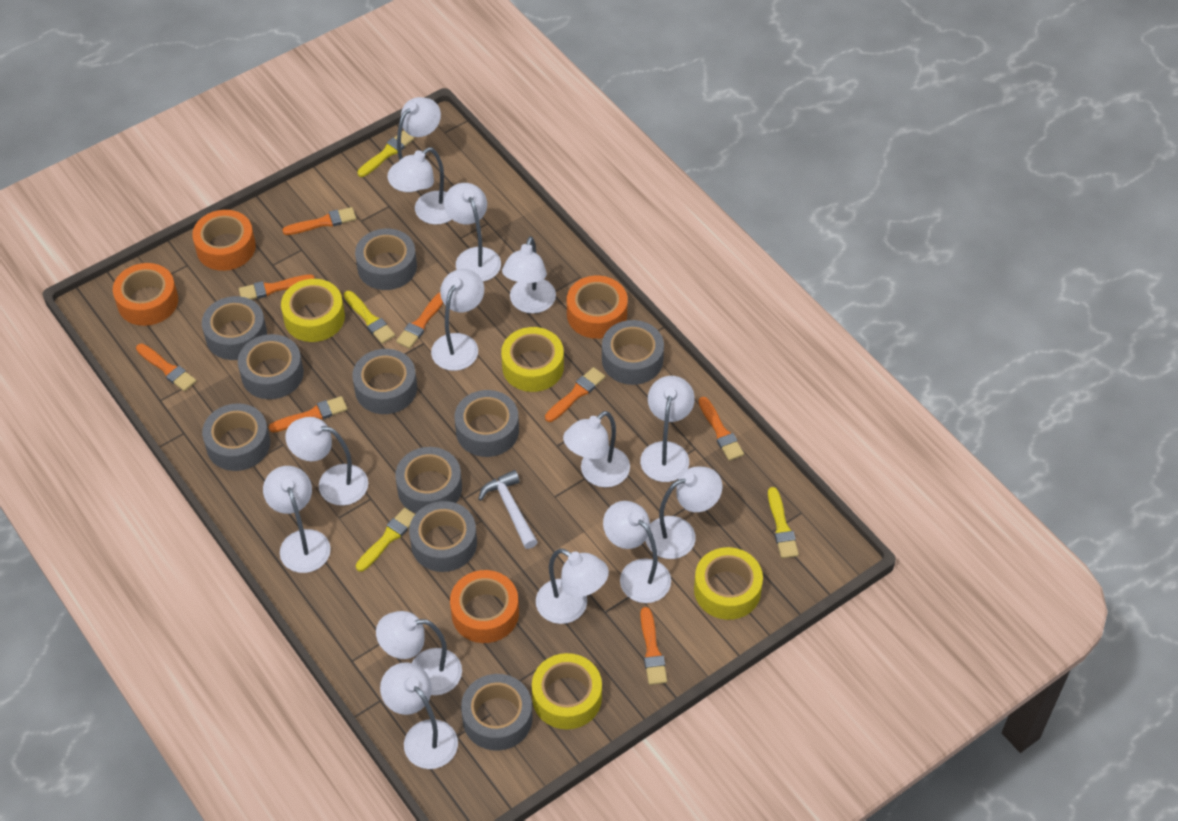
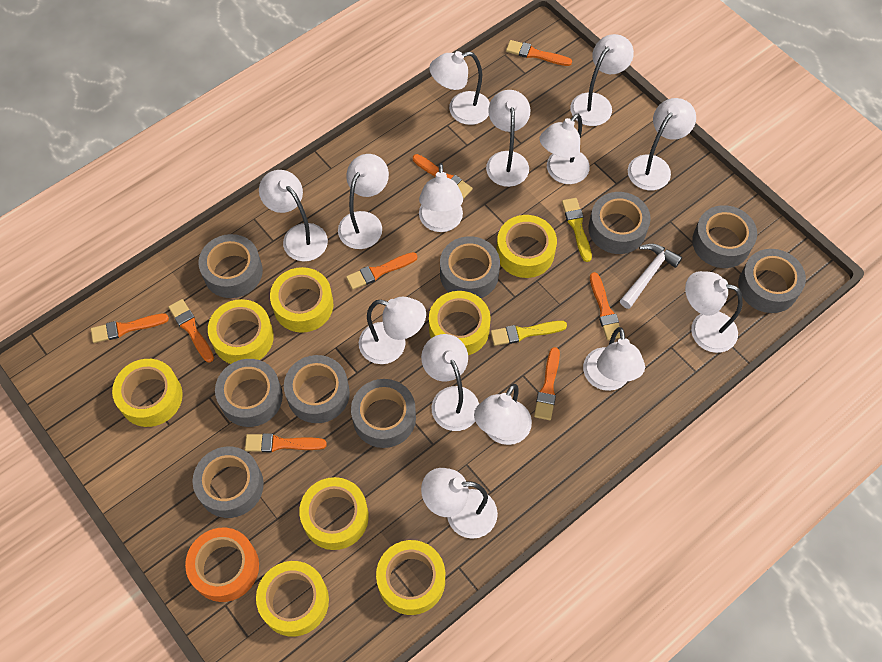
grey tape: [202,296,267,360] [202,403,270,471] [238,334,304,399] [352,349,417,414] [355,229,417,290] [395,447,462,513] [409,501,477,572] [454,390,519,457] [461,674,533,751] [602,320,664,385] = 10 -> [192,447,264,518] [198,234,263,298] [215,359,283,427] [284,355,350,423] [351,379,416,448] [440,236,500,298] [588,192,651,254] [692,205,757,268] [738,249,806,313] = 9
orange tape: [113,263,178,326] [192,210,256,271] [450,570,519,643] [567,275,628,339] = 4 -> [185,528,259,602] = 1
yellow brush: [344,291,395,344] [356,508,415,572] [357,130,414,177] [768,487,799,559] = 4 -> [490,321,567,346] [562,198,592,262] = 2
yellow tape: [281,279,345,342] [501,327,564,392] [532,653,602,729] [694,547,763,620] = 4 -> [112,359,183,427] [208,299,274,364] [256,561,329,637] [270,267,333,333] [299,477,369,550] [376,540,445,615] [429,291,491,355] [496,215,557,278] = 8

